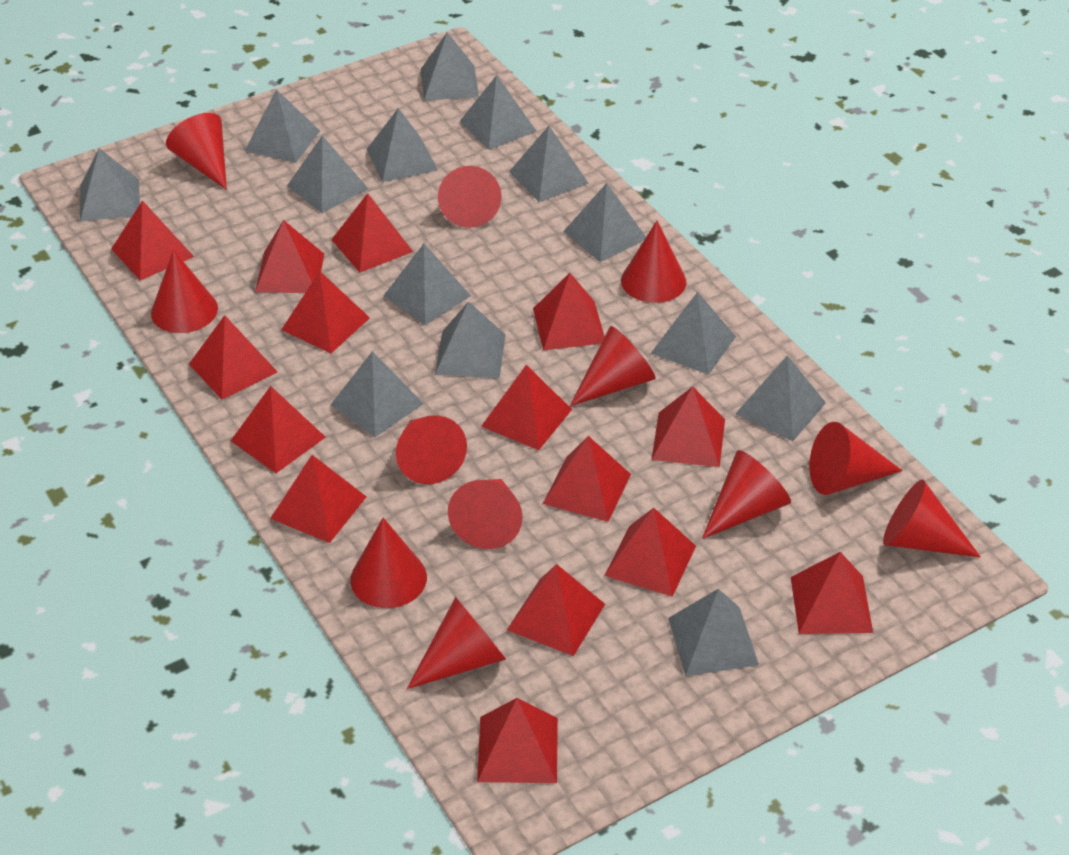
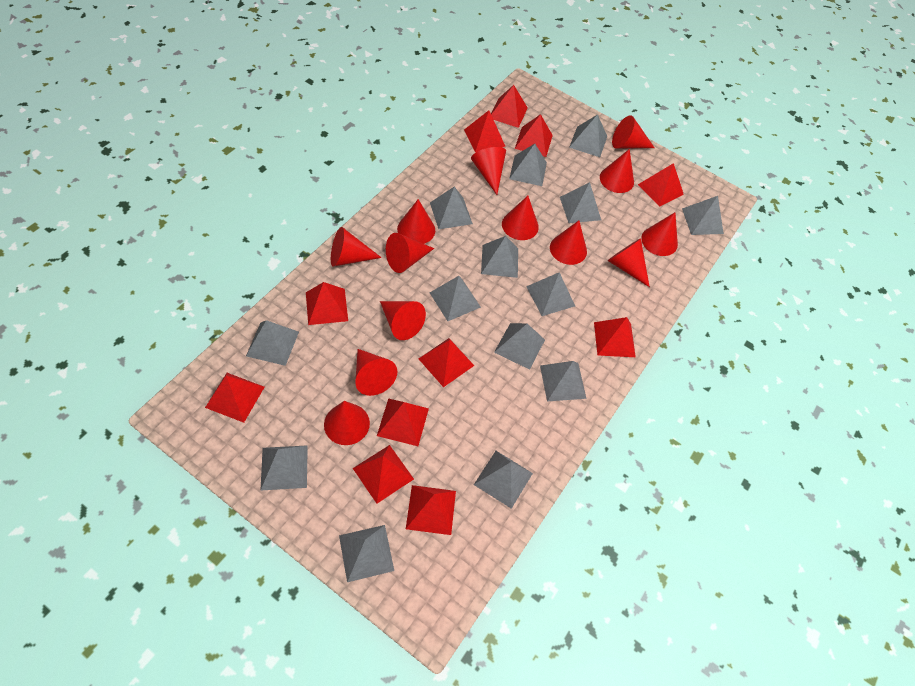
red cone: [151,250,218,333] [166,113,227,190] [350,518,427,608] [396,415,467,484] [407,597,506,689] [438,166,501,228] [448,479,523,549] [570,326,656,406] [621,221,686,303] [702,450,791,539] [809,422,902,495] [883,480,981,558] = 12 -> [324,401,370,445] [331,227,382,267] [355,349,397,396] [380,301,426,340] [386,233,434,273] [397,199,435,244] [471,147,506,195] [502,196,539,240] [550,220,587,265] [600,149,634,193] [608,238,650,287] [612,115,655,149] [641,213,678,256] = 13
red pyramid: [112,200,194,280] [189,315,278,399] [231,386,326,473] [255,220,324,293] [270,455,366,543] [281,271,370,353] [331,193,413,272] [477,698,558,783] [481,365,572,450] [507,564,605,656] [533,273,605,350] [543,436,631,522] [604,508,696,597] [652,386,725,467] [791,552,873,634] = 15 -> [205,373,264,423] [306,282,348,325] [353,445,414,504] [377,398,429,446] [406,485,456,535] [418,338,474,387] [464,110,506,152] [491,85,528,128] [515,114,553,157] [594,317,636,357] [638,163,684,207] = 11

